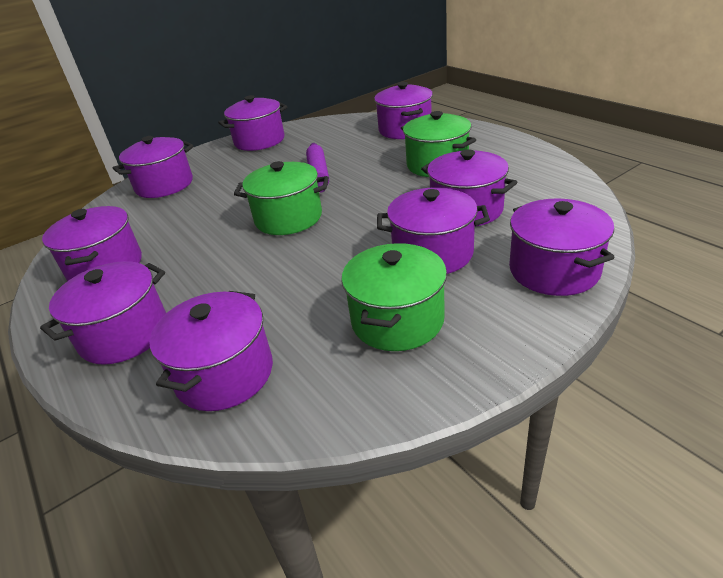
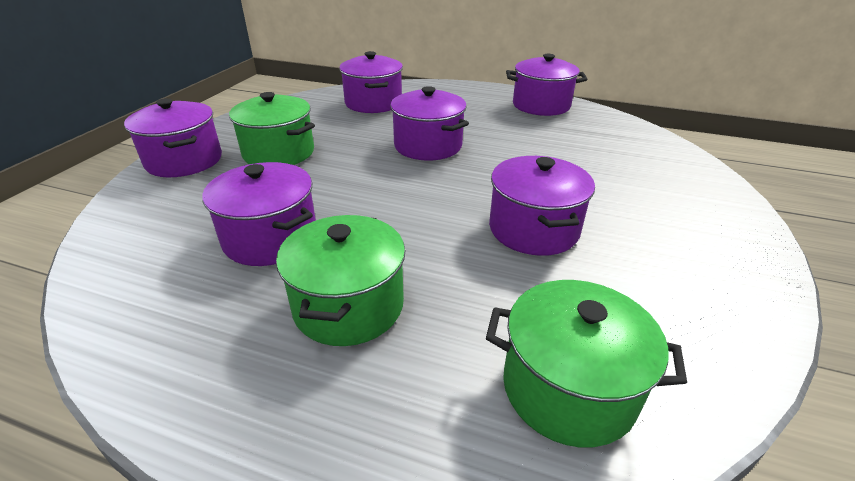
purple pot: [40,261,166,365] [42,206,142,281] [113,136,194,198] [149,291,273,411] [218,95,288,151] [374,82,433,139] [377,187,490,274] [421,149,518,227] [509,198,615,296] = 9 -> [124,98,222,177] [202,162,316,266] [339,51,403,113] [390,86,469,160] [489,156,595,256] [506,54,587,116] = 6
purple rolling pin: [306,143,329,192] = 1 -> none = 0

